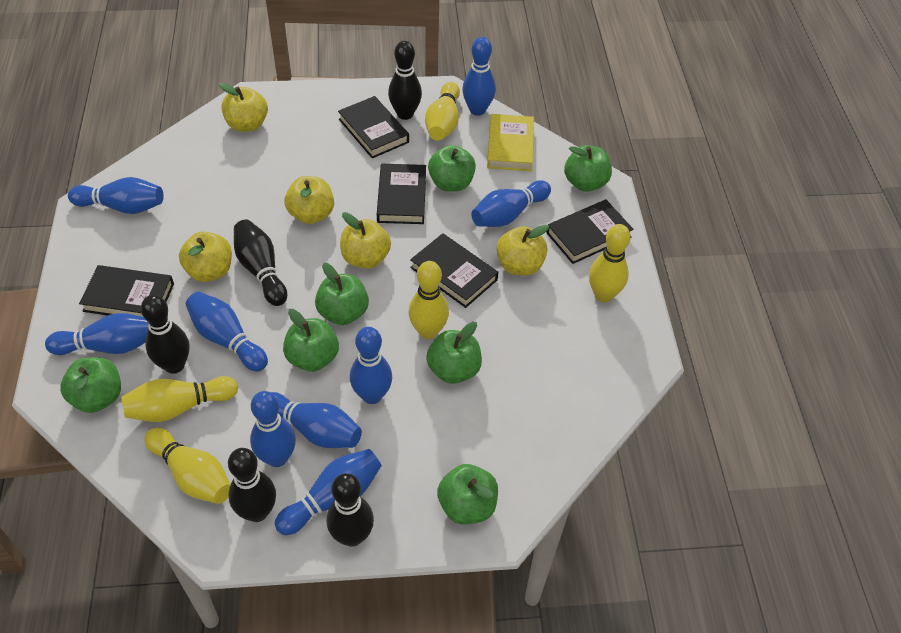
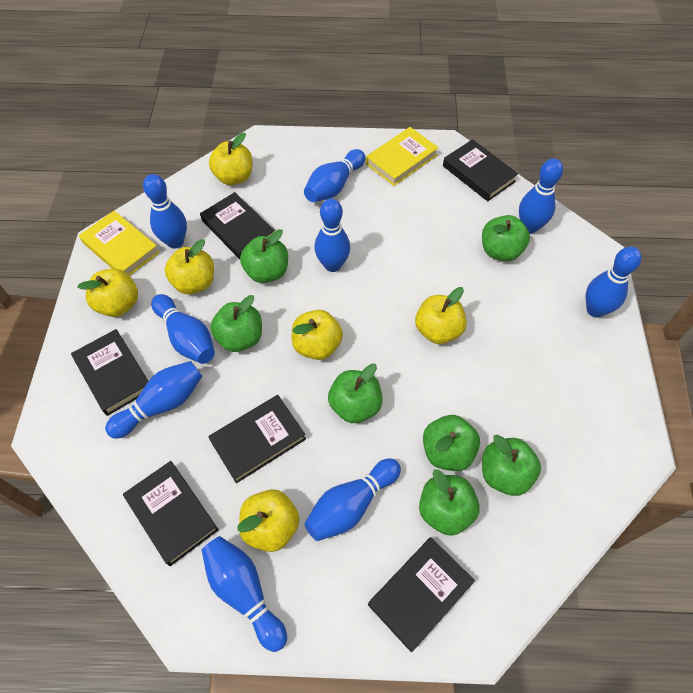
black book: [79,265,174,317] [338,96,409,158] [377,164,426,224] [410,233,498,308] [546,200,634,264] = 5 -> [71,329,149,416] [123,461,219,566] [200,192,275,259] [208,395,306,483] [368,537,475,652] [443,139,518,201] = 6
black bowling pin: [141,295,189,374] [228,448,276,522] [234,219,287,306] [327,473,374,547] [388,41,422,120] = 5 -> none = 0
yellow apple: [179,232,232,282] [219,83,268,132] [285,176,334,224] [340,212,391,269] [496,225,549,276] = 5 -> [77,269,138,317] [165,239,214,294] [209,133,253,185] [237,489,299,552] [292,310,343,360] [415,287,467,344] = 6
yellow book: [487,114,534,171] = 1 -> [79,211,160,276] [366,127,439,186] = 2
yellow bowling pin: [121,376,238,422] [145,428,230,504] [408,261,449,339] [425,82,460,141] [589,224,631,302] = 5 -> none = 0

